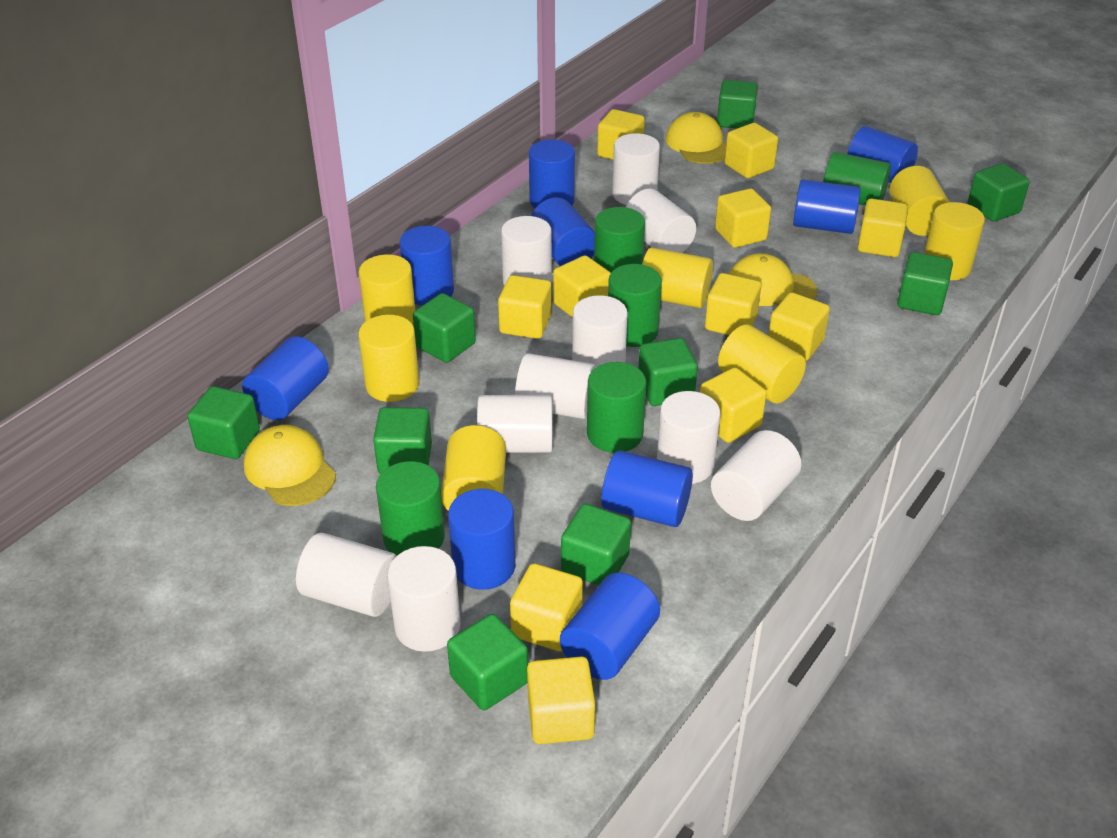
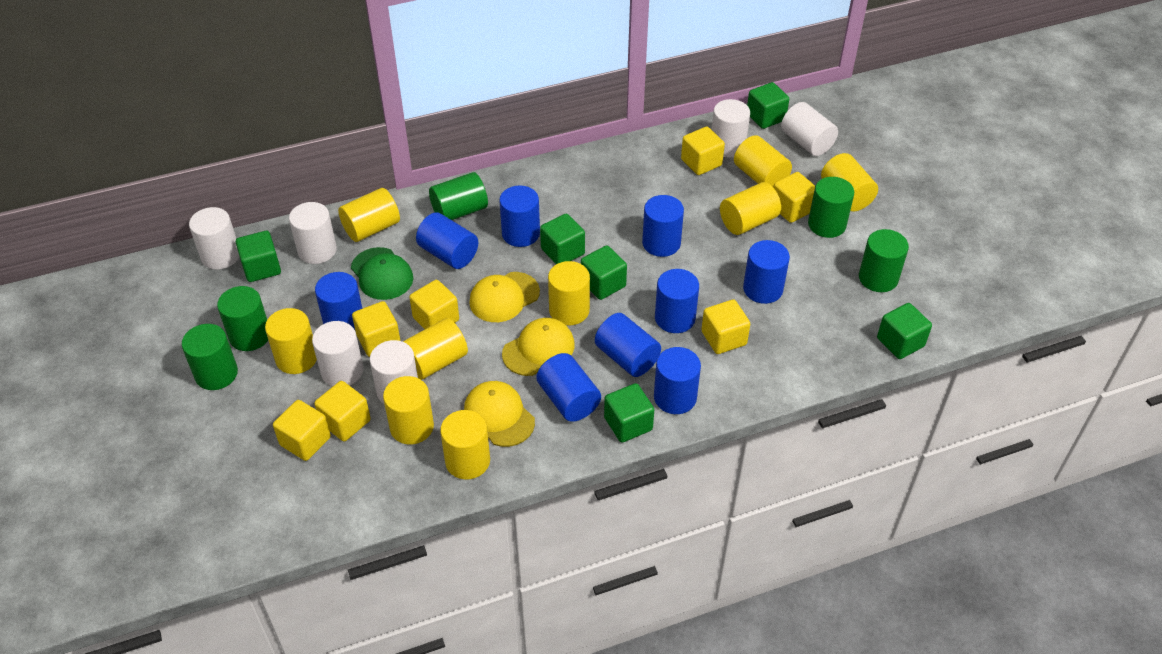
green cap: none = 0 -> [351,247,413,300] = 1
green cube: [187,386,260,459] [373,407,432,474] [413,293,476,363] [447,614,528,710] [561,504,631,585] [638,338,698,406] [717,80,758,128] [897,252,953,315] [968,163,1030,222] = 9 -> [236,231,281,282] [540,213,585,264] [581,245,627,300] [604,383,654,442] [747,82,789,129] [877,303,932,359] = 6
white cylinder: [296,533,396,617] [387,546,460,652] [477,395,553,453] [501,216,552,285] [515,353,596,419] [572,295,628,367] [612,133,660,205] [626,189,696,253] [657,391,721,484] [711,430,801,521] = 10 -> [189,207,239,270] [289,202,337,264] [312,321,364,386] [370,340,418,404] [712,99,750,158] [781,102,838,156] = 6
yellow cube: [498,275,551,339] [510,563,583,651] [527,656,595,744] [553,255,611,318] [597,109,645,160] [700,368,767,443] [705,273,761,335] [715,188,771,248] [725,123,778,178] [768,292,830,361] [858,199,908,257] = 11 -> [273,400,331,461] [314,381,371,441] [352,301,400,357] [409,280,459,329] [681,127,725,175] [701,299,750,354] [774,172,815,223] = 7
yellow cylinder: [358,315,419,402] [359,255,415,327] [441,425,506,511] [642,247,713,308] [718,325,806,404] [889,166,949,236] [924,202,985,280] = 7 -> [265,308,317,374] [338,188,400,242] [383,376,434,444] [403,318,468,380] [440,410,490,479] [548,261,590,325] [720,182,781,235] [734,135,792,188] [821,153,878,211] = 9

